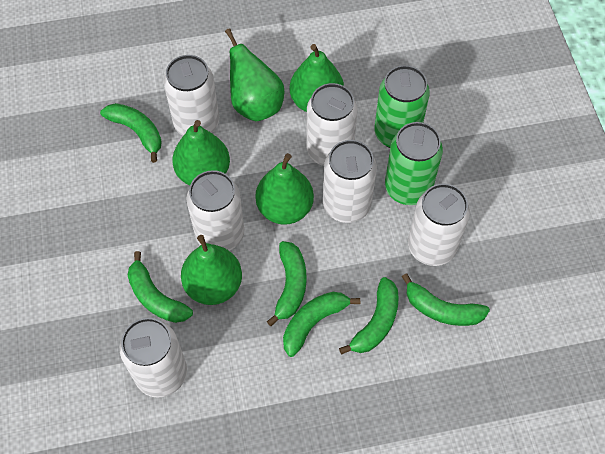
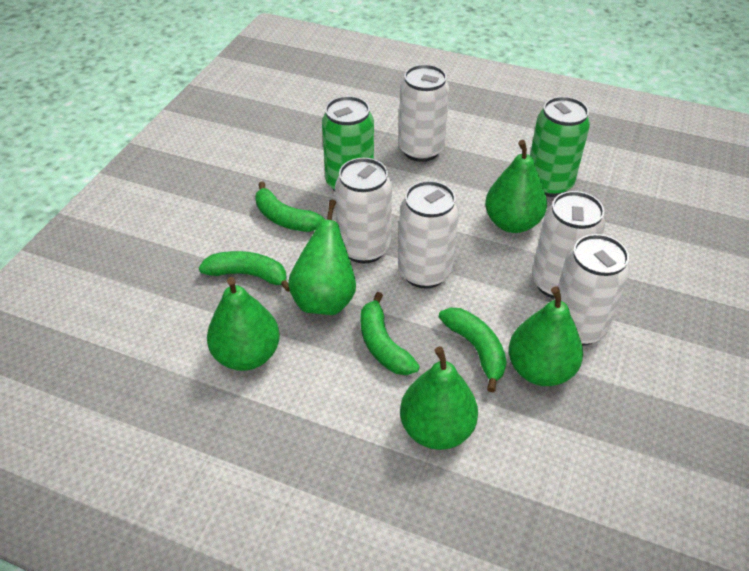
green banana: [100,103,162,163] [128,251,193,323] [267,241,306,326] [283,292,360,357] [339,277,399,354] [402,273,490,326] = 6 -> [199,251,290,292] [255,182,325,232] [361,292,420,375] [439,308,507,392] = 4
white can: [120,318,187,398] [164,55,219,136] [186,170,244,251] [306,83,358,166] [323,140,377,223] [408,184,470,266] = 6 -> [335,158,392,264] [398,64,449,162] [398,181,459,288] [532,191,605,299] [554,234,630,346] = 5

